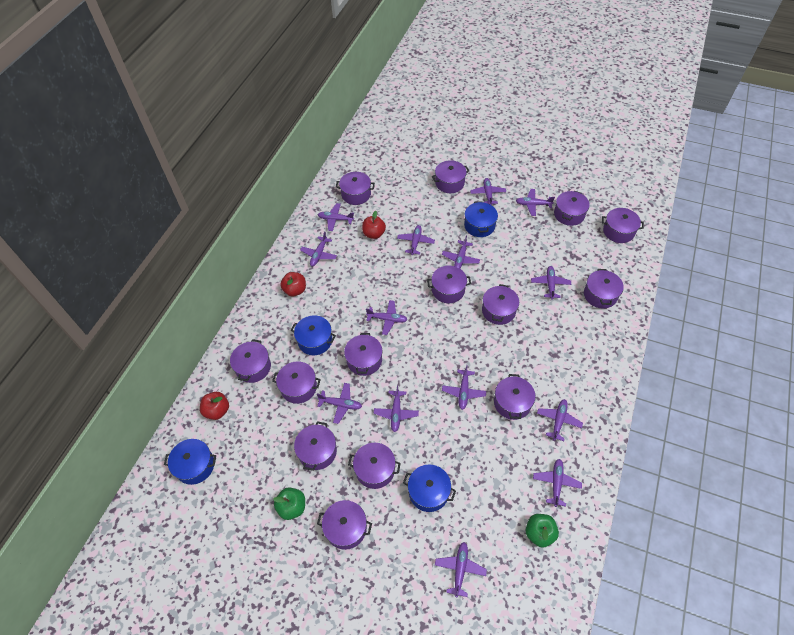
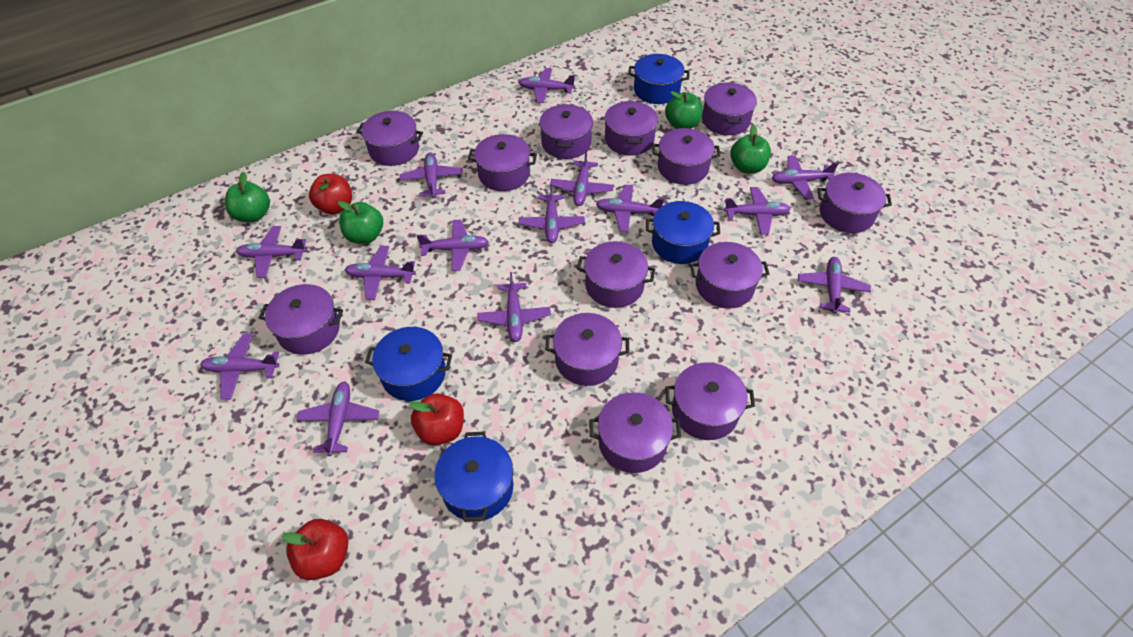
green apple: [273,487,305,520] [526,514,559,548] = 2 -> [225,172,270,222] [338,201,383,244] [665,91,703,129] [730,125,771,173] = 4
purple pot: [230,339,271,383] [272,361,321,404] [294,421,337,471] [317,500,372,550] [336,172,375,205] [344,333,382,376] [348,443,401,489] [427,266,471,303] [432,160,469,193] [482,284,519,325] [494,374,535,420] [554,191,590,226] [584,269,624,309] [602,208,644,243] = 14 -> [259,284,343,355] [356,111,423,166] [468,134,537,191] [539,104,593,159] [545,313,629,386] [577,241,655,308] [589,392,681,473] [605,101,658,156] [652,128,720,185] [665,362,755,440] [690,242,769,308] [702,82,757,135] [818,173,892,233] = 13

